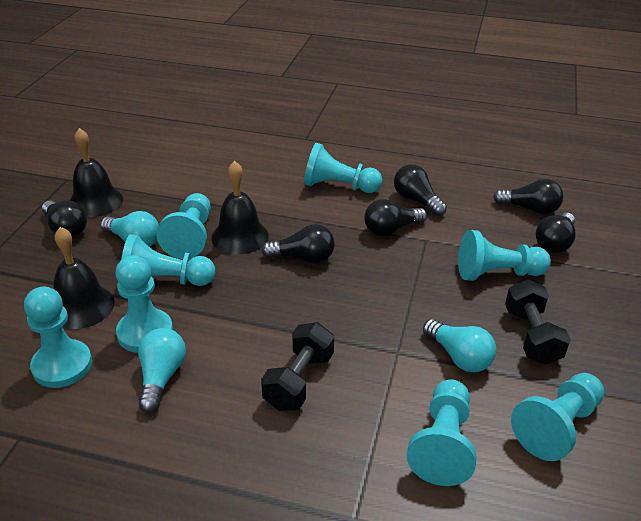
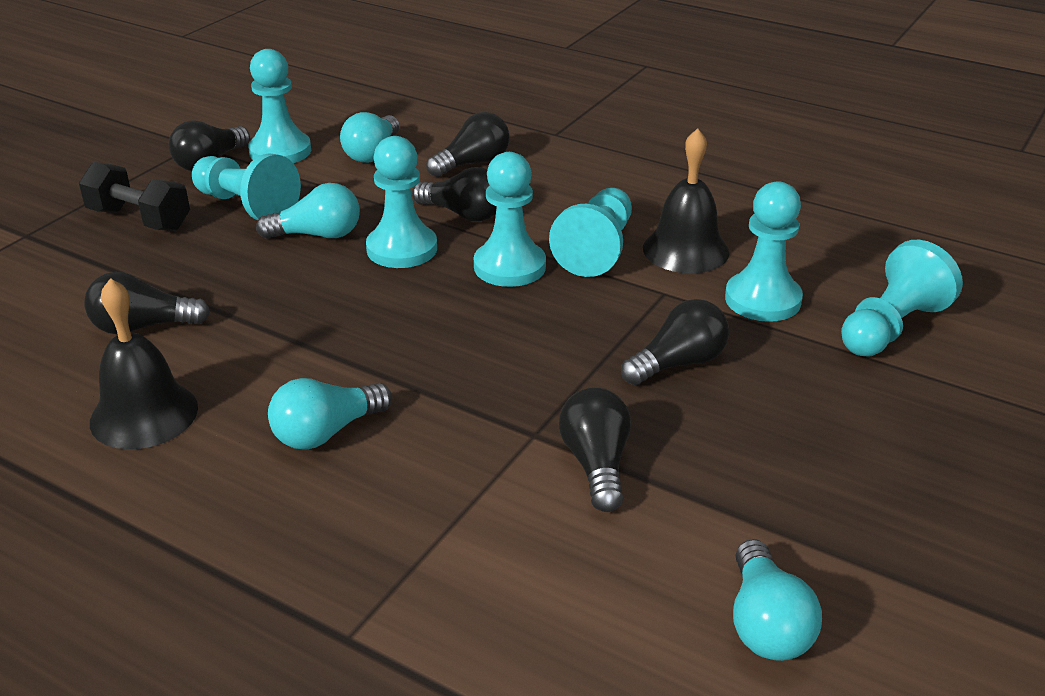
black bell: [54,227,115,329] [69,128,123,217] [211,161,269,254] = 3 -> [90,278,198,449] [643,128,729,273] = 2
black dumbbell: [261,322,334,411] [505,279,571,365] = 2 -> [79,162,190,231] = 1
turquoise light bulb: [100,211,159,247] [138,328,186,413] [423,319,496,372] = 3 -> [256,183,360,239] [268,378,392,450] [340,112,399,163] [733,539,822,661] = 4
turquoise pawn: [24,286,92,388] [115,255,173,353] [121,234,215,286] [156,193,211,259] [304,143,382,193] [407,379,477,486] [458,230,551,281] [511,373,604,461] = 8 -> [192,153,301,220] [248,49,311,163] [366,136,437,268] [474,152,546,287] [549,188,632,277] [725,181,803,322] [841,240,963,357] = 7

